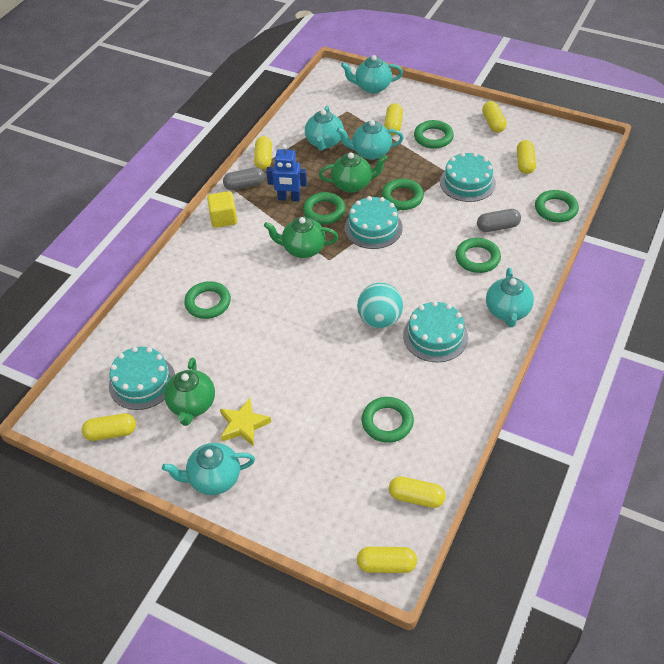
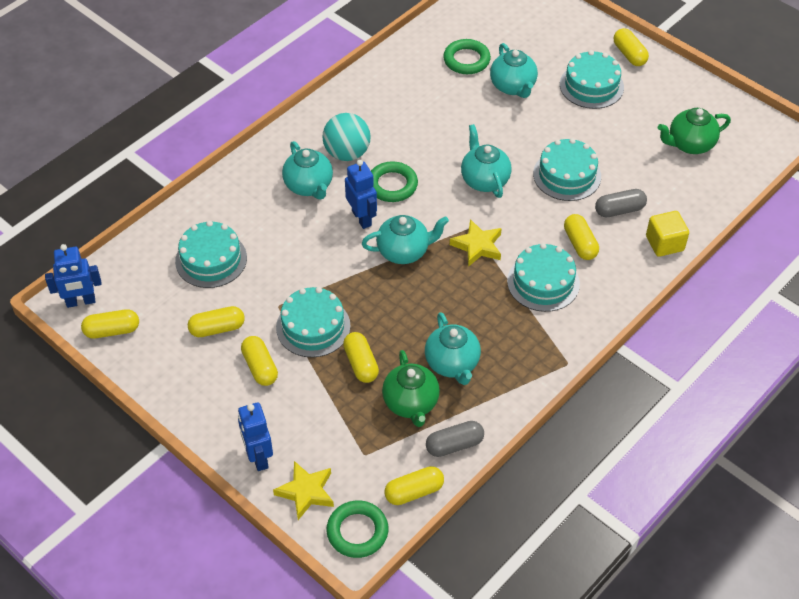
blue robot: [266,144,307,201] = 1 -> [45,244,102,308] [238,402,273,471] [345,160,377,229] = 3
green ring: [184,281,231,319] [303,192,346,224] [362,397,414,443] [382,179,424,210] [414,120,454,149] [456,238,501,273] [535,190,579,222] = 7 -> [326,500,388,558] [371,161,418,202] [443,39,491,74] = 3
green teapot: [164,358,215,426] [264,217,338,258] [319,153,388,193] = 3 -> [382,350,440,427] [658,108,731,154] = 2
turquoise cake: [109,347,175,410] [344,196,403,249] [403,301,468,362] [440,152,496,202] = 4 -> [175,221,247,288] [276,287,351,358] [507,243,580,312] [533,138,601,201] [560,50,624,109] = 5
yellow star: [220,398,271,447] = 1 -> [273,461,334,520] [450,219,502,267] = 2

